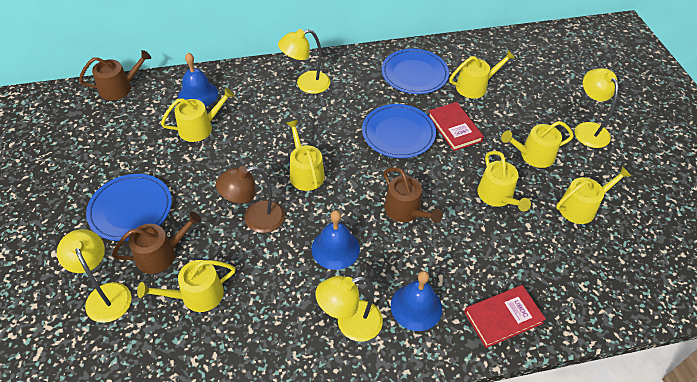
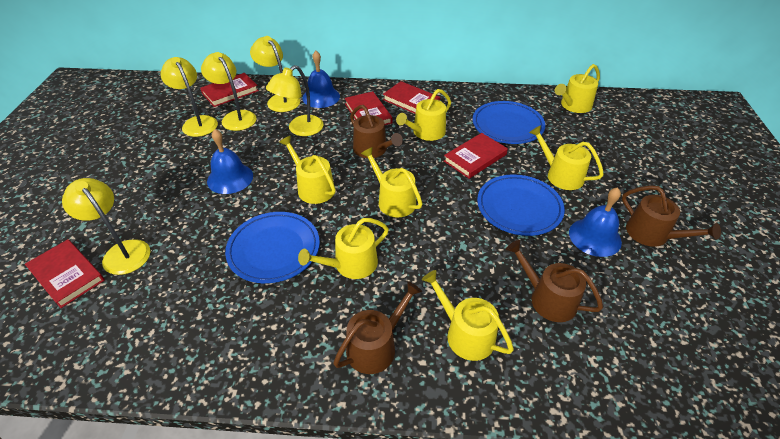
brown lamp: [216,166,285,233] = 1 -> none = 0
brown watering can: [79,50,151,100] [112,212,202,274] [384,167,443,223] = 3 -> [333,281,422,374] [350,105,403,158] [506,240,603,322] [622,186,721,247] = 4
red book: [428,102,484,151] [464,285,546,348] = 2 -> [25,239,105,308] [200,73,259,107] [345,91,392,125] [383,81,440,114] [444,133,508,179] = 5
yellow lamp: [57,229,132,323] [278,29,330,94] [315,276,383,342] [574,68,619,148] = 4 -> [62,178,150,275] [160,57,218,137] [201,52,257,131] [250,36,300,112] [266,65,324,136] = 5

